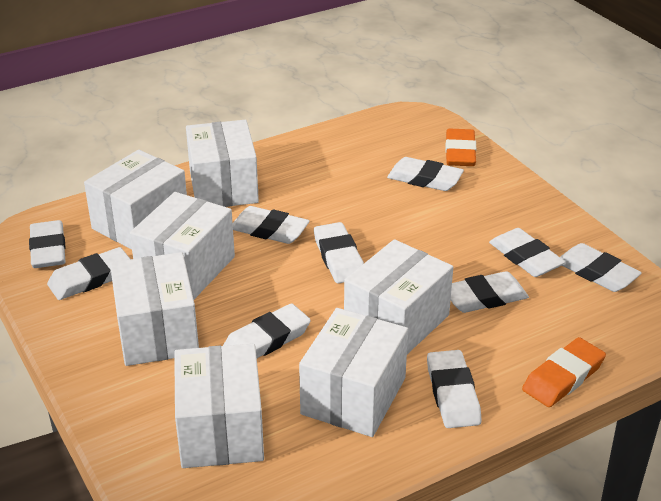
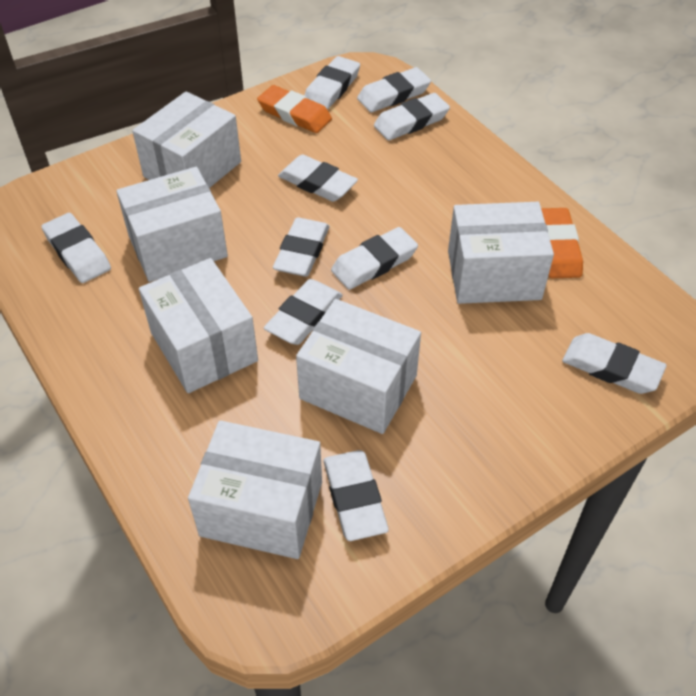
white box: [84,150,187,249] [110,252,199,366] [130,192,235,299] [174,344,264,468] [186,120,259,207] [299,308,408,437] [344,239,453,354] = 7 -> [116,167,228,282] [132,91,241,188] [139,258,258,393] [188,420,322,559] [296,299,421,434] [448,202,554,304] = 6

